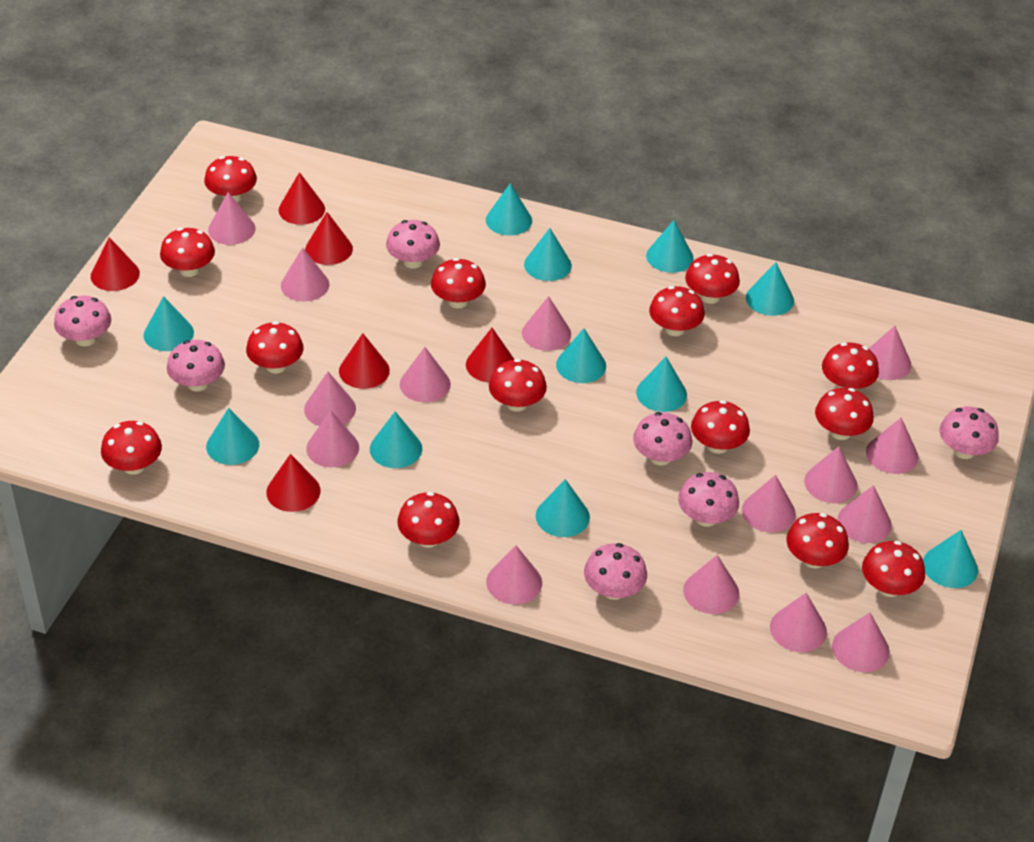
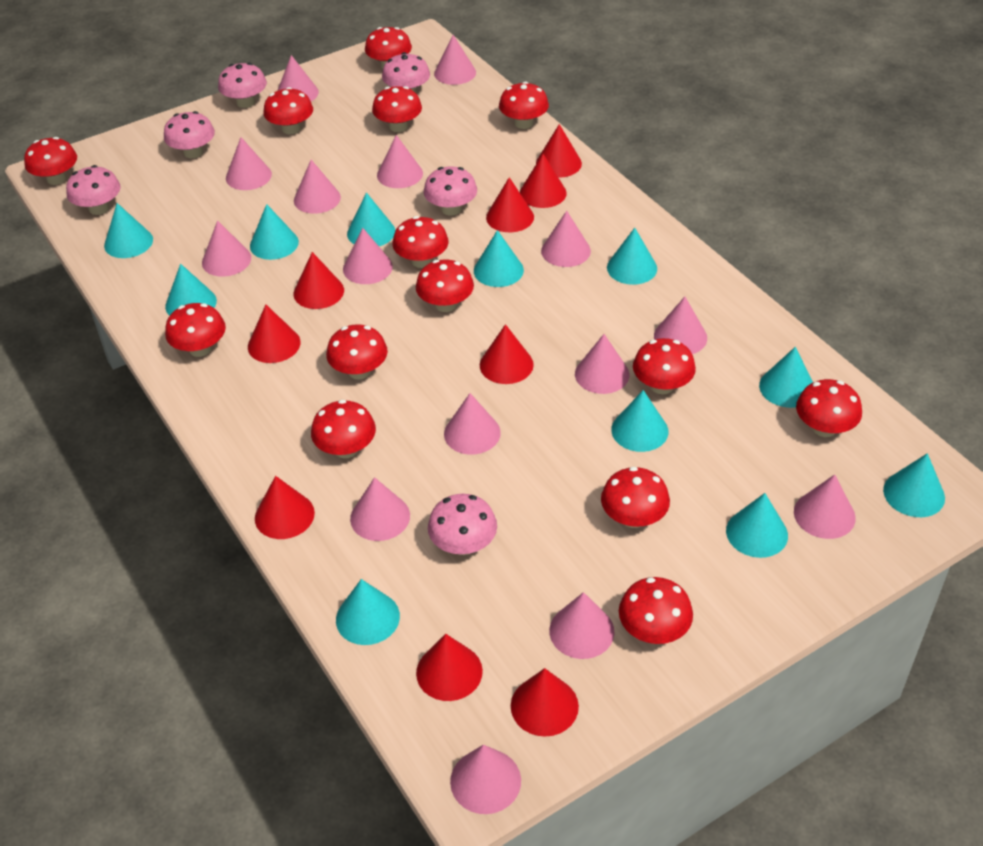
pink mushroom: [54,296,111,346] [167,340,225,392] [386,220,440,268] [584,543,647,600] [633,412,692,466] [678,472,739,527] [939,407,999,459] = 7 -> [66,165,121,215] [164,111,215,158] [218,63,267,108] [382,52,430,94] [424,167,477,216] [428,494,497,555] = 6
red cone: [91,237,140,291] [266,454,321,512] [278,172,325,225] [305,212,353,265] [339,333,390,389] [466,328,515,383] = 6 -> [248,305,301,363] [255,476,315,539] [293,252,344,309] [416,634,483,701] [480,324,534,384] [486,177,534,232] [511,668,579,737] [520,154,567,208] [536,124,582,178] = 9

